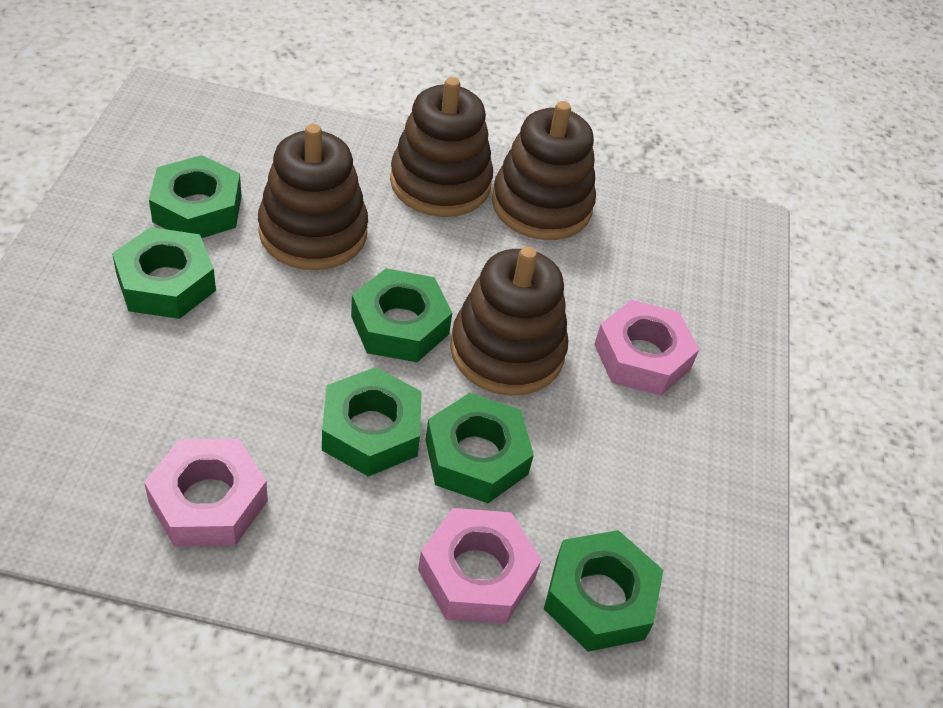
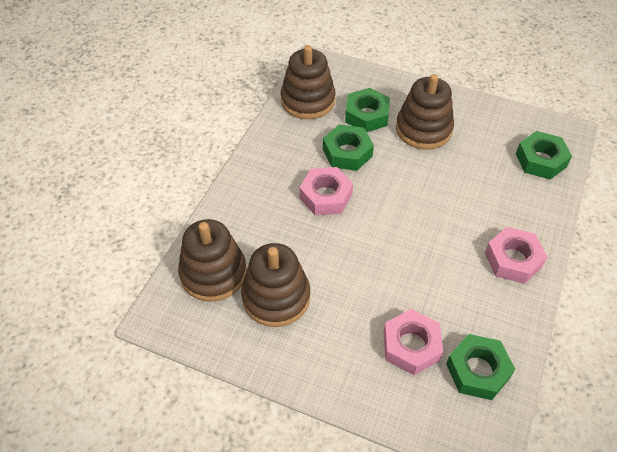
green nut: [112,227,216,319] [149,155,241,238] [322,367,422,477] [351,268,452,362] [425,393,534,503] [544,530,663,652] = 6 -> [323,124,374,171] [345,88,390,132] [446,334,515,400] [516,131,572,180] = 4

